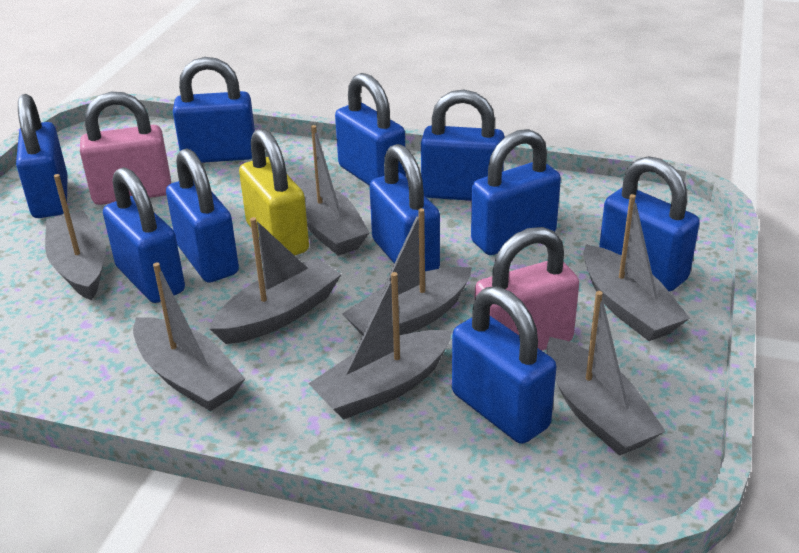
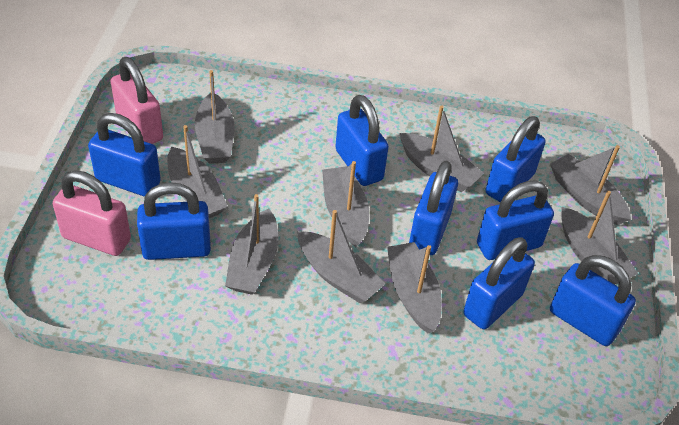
blue padlock: [16,94,68,218] [103,167,185,303] [166,148,239,283] [173,57,255,163] [335,73,406,186] [370,144,440,271] [421,90,505,201] [452,286,556,444] [471,129,561,255] [599,156,700,292] = 10 -> [88,113,161,197] [137,182,211,260] [335,95,389,186] [409,161,458,255] [463,237,535,329] [477,180,554,260] [485,116,546,202] [550,255,636,346] = 8
grey boat: [45,174,106,300] [133,263,245,411] [209,217,342,344] [294,125,369,256] [308,272,452,419] [342,208,472,336] [546,291,665,456] [583,194,690,341] = 8 -> [167,125,228,218] [195,70,235,164] [225,194,278,295] [297,210,385,303] [322,161,369,247] [387,242,442,333] [399,105,484,192] [550,145,631,225] [561,191,638,284] = 9
yellow padlock: [239,129,309,256] = 1 -> none = 0

